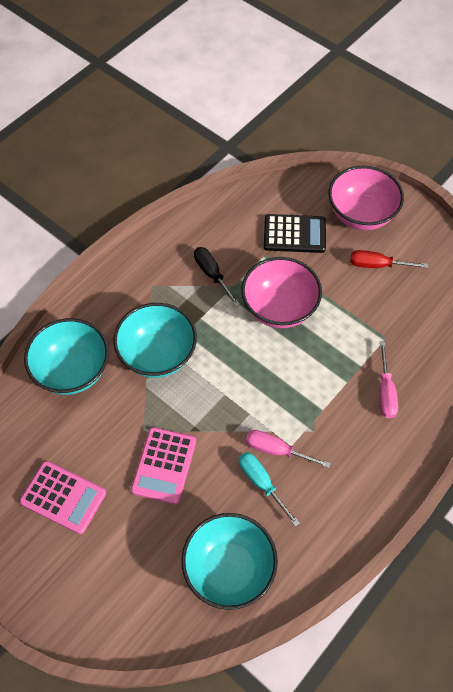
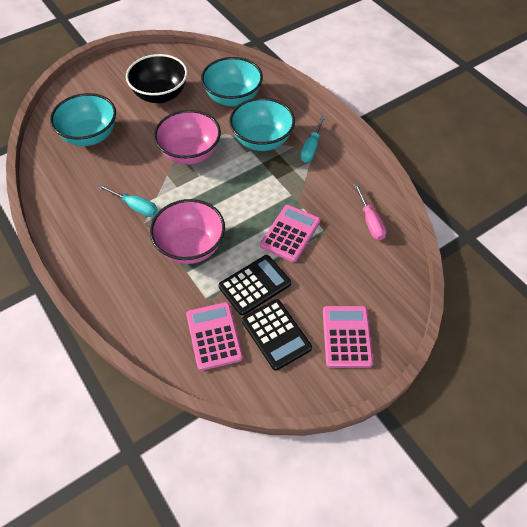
black bowl: none = 0 -> [126,54,188,103] = 1
black calculator: [264,214,326,253] = 1 -> [218,255,291,316] [242,299,312,371] = 2
black screwdriver: [194,247,240,307] = 1 -> none = 0
pink calculator: [20,461,106,534] [131,427,196,505] = 2 -> [186,302,243,371] [260,205,320,262] [323,306,373,368] = 3
pink screwdriver: [246,430,331,468] [379,342,398,419] = 2 -> [354,184,386,240] = 1
red screwdriver: [350,250,428,268] = 1 -> none = 0
turquoise screwdriver: [239,452,300,527] = 1 -> [98,184,158,217] [300,116,325,162] = 2

